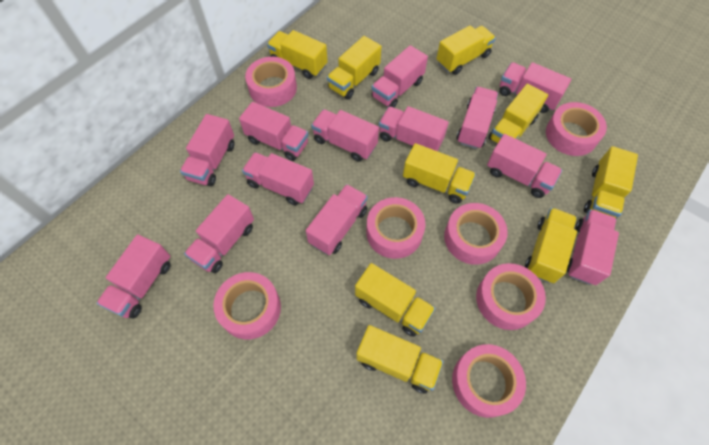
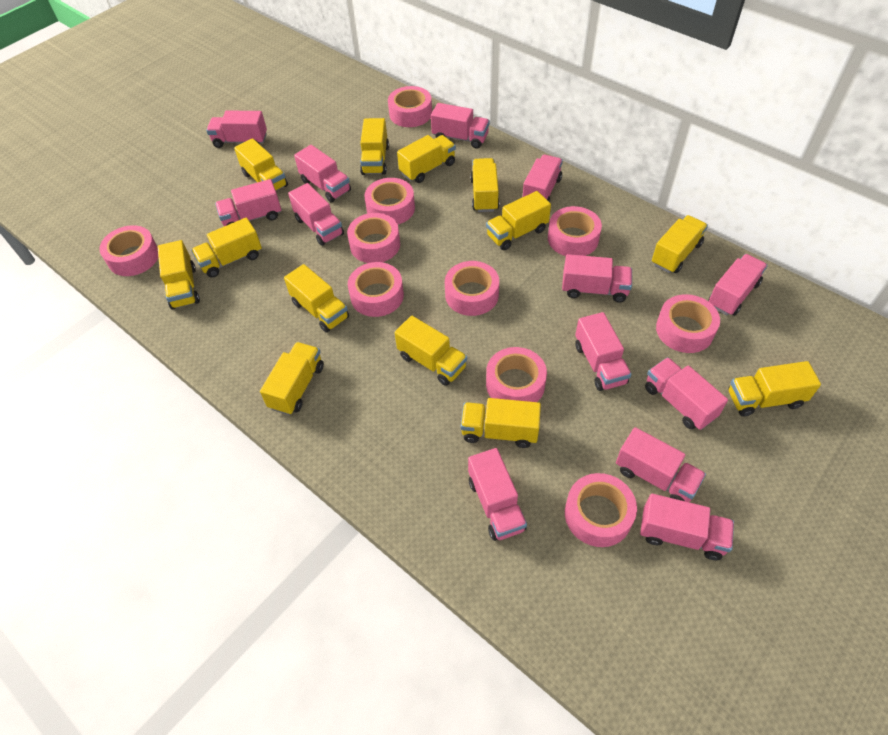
pink tape: [213,272,281,339] [245,57,297,107] [366,197,426,259] [444,203,508,265] [452,344,526,418] [476,263,546,330] [546,102,607,156] = 7 -> [99,225,158,276] [347,213,400,263] [348,262,404,317] [364,178,415,224] [388,86,432,127] [445,261,499,316] [486,347,547,402] [548,206,602,256] [565,473,637,547] [656,294,720,353] = 10
yellow truck: [267,30,328,79] [327,36,382,99] [355,263,435,337] [356,325,443,394] [403,143,476,204] [436,25,496,75] [488,84,548,143] [525,208,577,283] [584,146,638,219] = 9 -> [157,240,200,310] [191,218,262,278] [234,138,288,191] [260,342,324,415] [284,264,349,333] [360,118,389,175] [395,316,467,386] [397,135,456,183] [461,398,541,448] [470,158,500,212] [486,191,551,250] [652,215,708,273] [728,361,821,417] = 13

